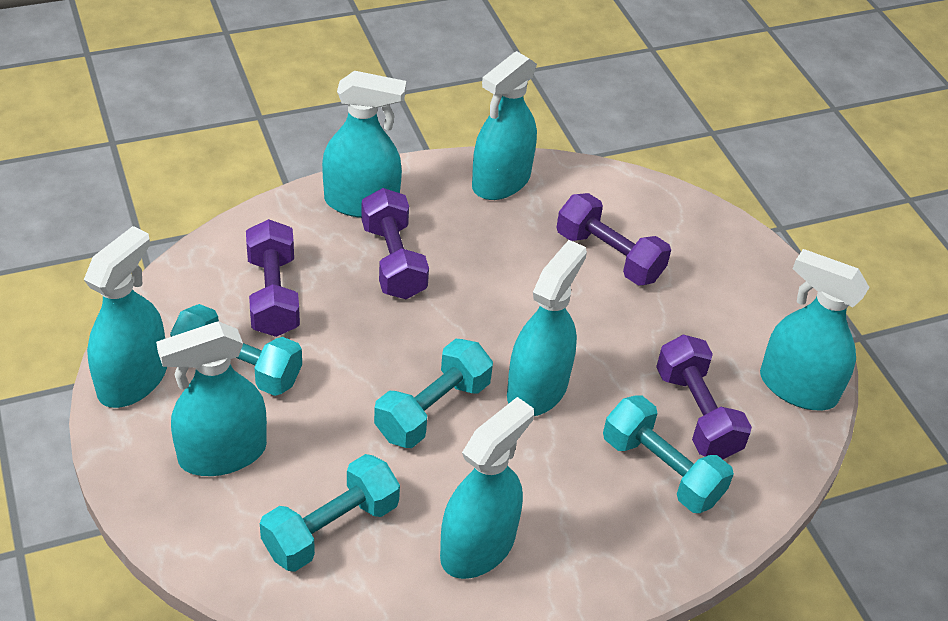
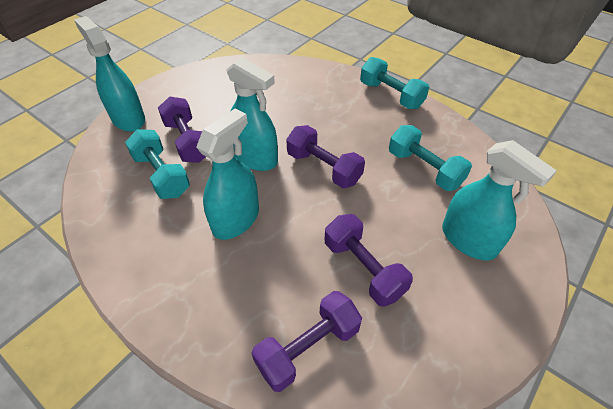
turquoise dumbbell: [170,304,302,396] [260,454,400,572] [374,339,493,448] [603,395,734,513] = 4 -> [125,129,190,199] [360,57,429,109] [389,125,472,191] = 3
turquoise spray bottle: [84,226,167,408] [156,321,267,476] [322,71,406,218] [440,397,534,579] [472,51,537,200] [507,240,587,416] [760,249,870,410] = 7 -> [74,16,145,132] [196,109,259,240] [226,57,278,171] [442,140,557,261] = 4

